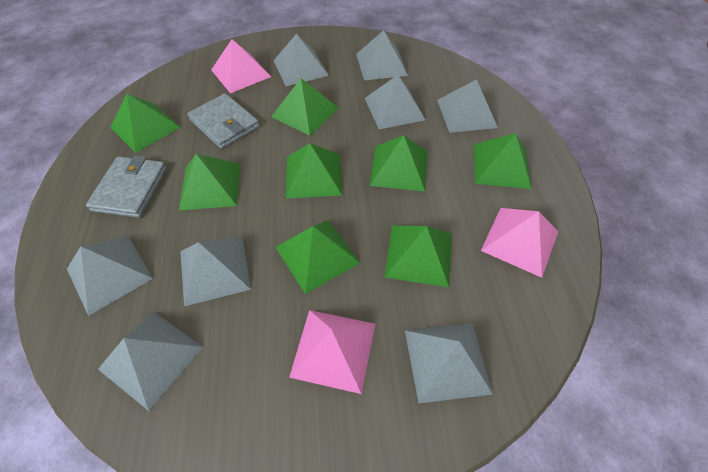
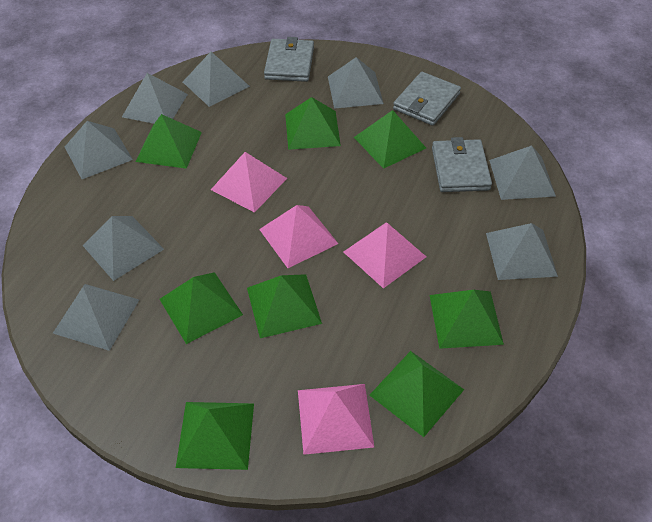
grey wallet: [86,156,167,218] [187,93,259,149] = 2 -> [264,37,314,82] [393,72,461,126] [432,137,492,192] = 3
pink pyramid: [211,39,271,93] [289,310,375,394] [481,208,558,278] = 3 -> [211,152,287,213] [259,205,338,268] [298,384,374,455] [343,223,426,288] = 4

